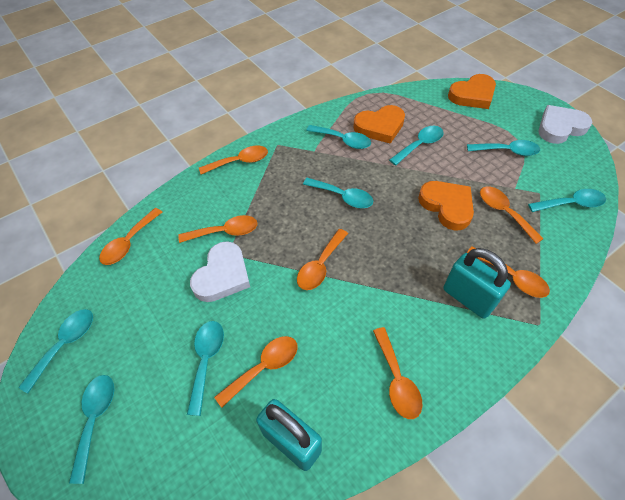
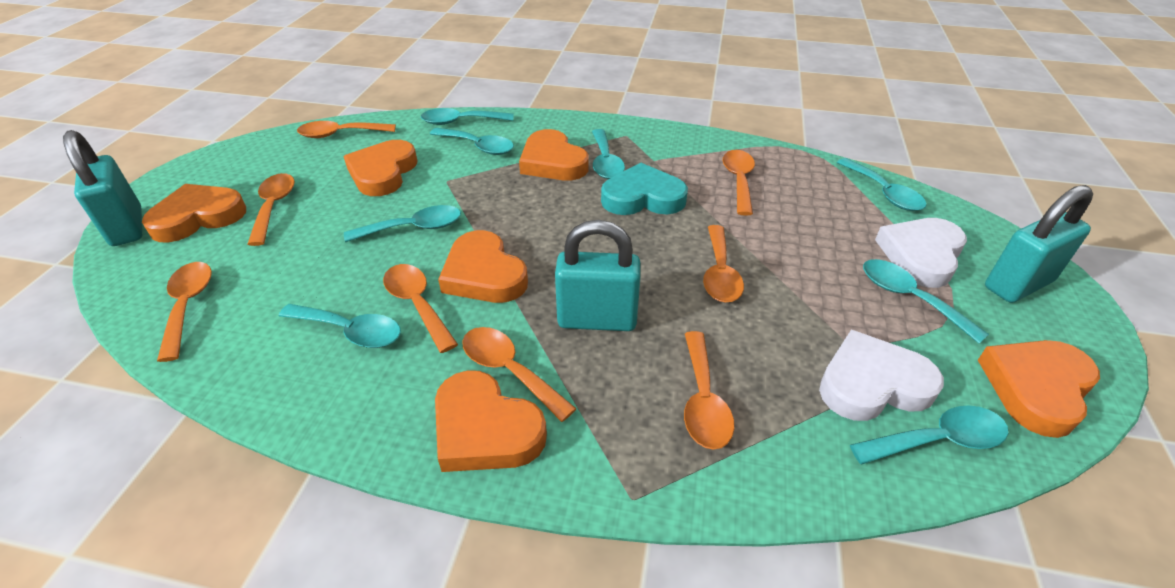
orange heart: [353,105,405,144] [418,181,474,230] [448,74,496,109] = 3 -> [142,184,246,243] [343,140,417,196] [435,370,547,472] [438,230,528,303] [519,129,589,180] [978,340,1100,438] = 6
turquoise heart: none = 0 -> [601,163,688,215] = 1
turquoise padlock: [256,399,322,471] [443,248,511,319] = 2 -> [63,130,142,246] [555,220,641,331] [985,185,1093,303] = 3

